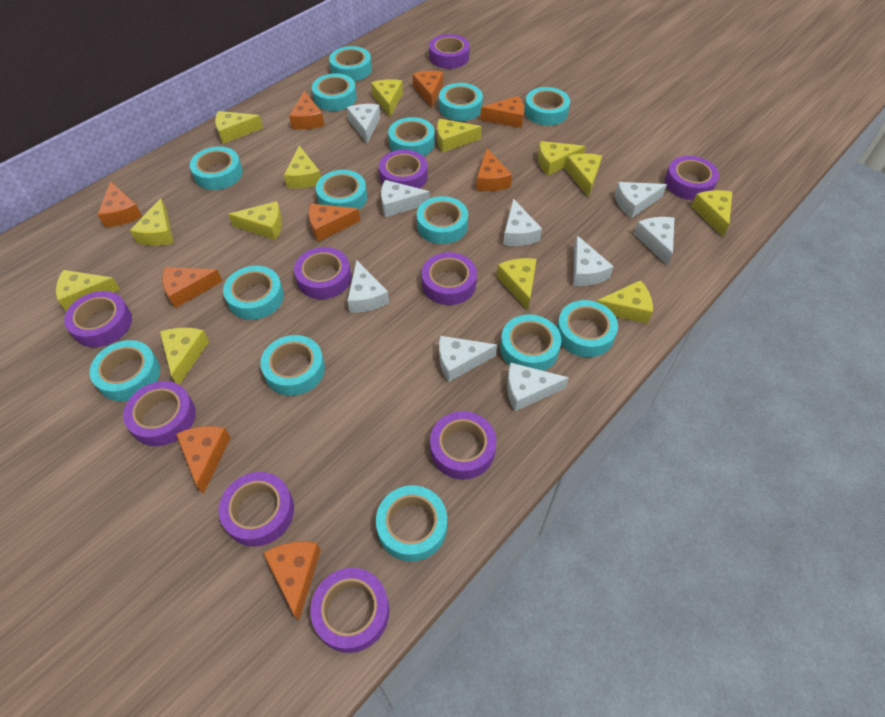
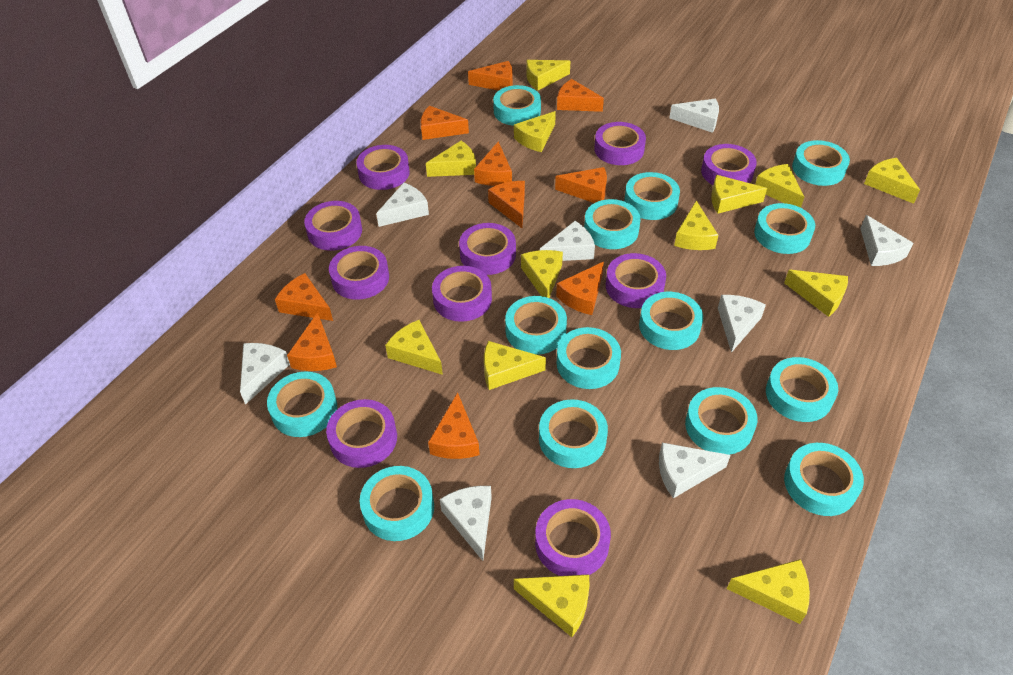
orange cheese: [97,181,142,227] [162,267,223,308] [176,426,231,494] [264,541,321,621] [289,91,324,129] [309,204,360,241] [413,71,443,108] [476,149,512,191] [480,96,524,128] = 9 -> [275,273,333,321] [287,312,337,371] [421,106,469,140] [428,392,480,459] [468,61,513,91] [474,141,512,186] [488,181,525,228] [555,167,607,203] [556,262,604,315] [557,79,604,112] = 10
white cheese: [347,104,380,143] [347,260,389,312] [381,180,430,217] [439,336,497,382] [503,199,542,246] [507,362,569,411] [573,236,614,286] [615,182,667,218] [634,217,675,266] = 9 -> [240,343,290,405] [376,183,429,227] [440,486,492,561] [540,221,595,261] [659,443,731,498] [669,98,719,133] [718,295,766,353] [860,215,913,266] = 8

